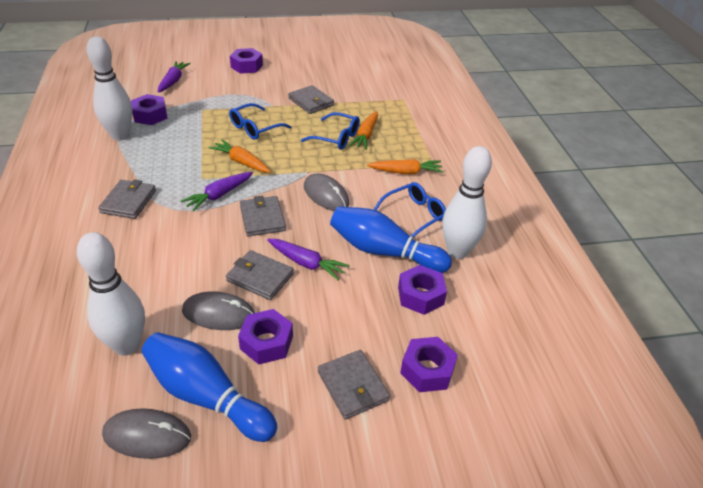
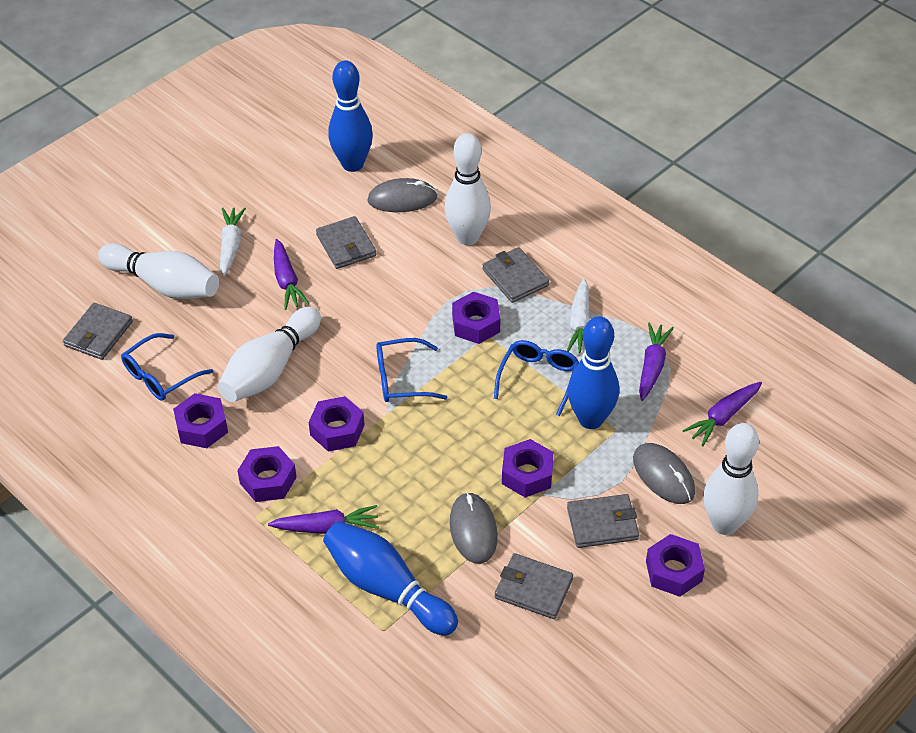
blue bowling pin: [141,332,277,442] [330,206,452,273] = 2 -> [323,521,458,636] [328,60,373,172] [568,316,619,429] = 3
orange carrot: [209,139,271,173] [349,111,378,150] [367,159,444,174] = 3 -> none = 0
purple carrot: [158,61,191,93] [181,172,253,212] [267,239,349,280] = 3 -> [268,505,379,534] [274,239,310,310] [639,323,674,401] [682,382,762,446] = 4
purple nut: [131,94,168,125] [230,48,263,74] [238,309,293,364] [398,265,447,315] [400,337,458,392] = 5 -> [173,393,228,448] [238,446,297,502] [308,396,365,452] [452,292,500,344] [502,439,554,498] [646,534,705,597] = 6
white bowling pin: [77,232,145,356] [87,36,132,141] [442,146,492,259] = 3 -> [98,243,219,299] [217,307,321,402] [445,133,491,245] [703,423,759,535] = 4
white carrot: none = 0 -> [220,207,246,276] [567,279,590,353] = 2

